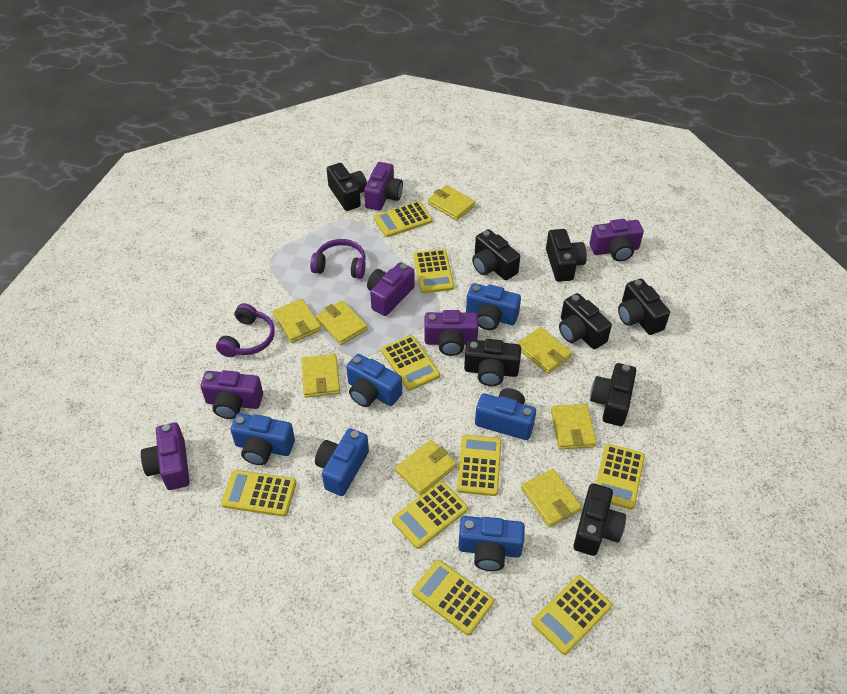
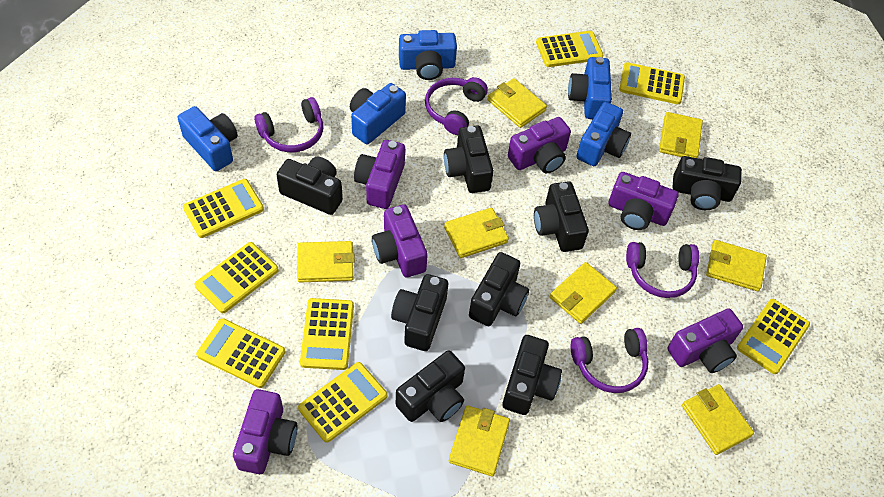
blue camera: [231,413,295,465] [315,428,369,496] [346,354,402,407] [458,516,525,571] [466,283,521,330] [475,388,536,440] = 6 -> [178,106,238,171] [350,83,406,144] [399,30,457,80] [568,57,612,119] [576,102,631,166] = 5
purple headphones: [216,303,275,357] [310,239,366,279] = 2 -> [254,97,323,152] [425,77,488,135] [570,328,648,393] [626,242,699,298] = 4
yellow calculator: [221,470,296,516] [374,201,432,237] [381,335,440,391] [392,481,468,549] [412,560,494,635] [413,249,454,293] [457,435,502,496] [532,575,612,655] [596,444,645,510] = 9 -> [183,179,264,238] [195,242,279,313] [196,318,286,388] [298,362,388,443] [300,298,354,370] [536,31,604,67] [619,62,685,104] [737,299,810,374] = 8

